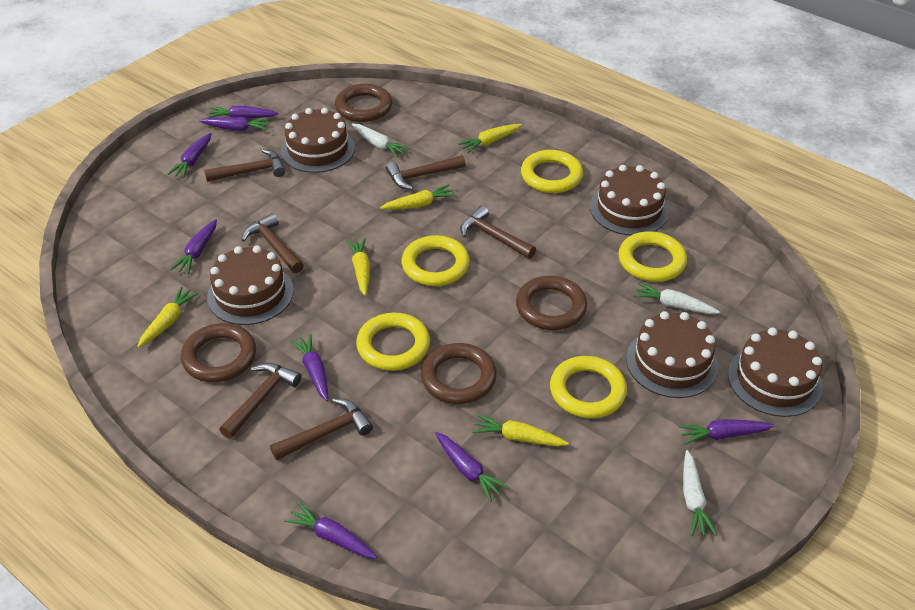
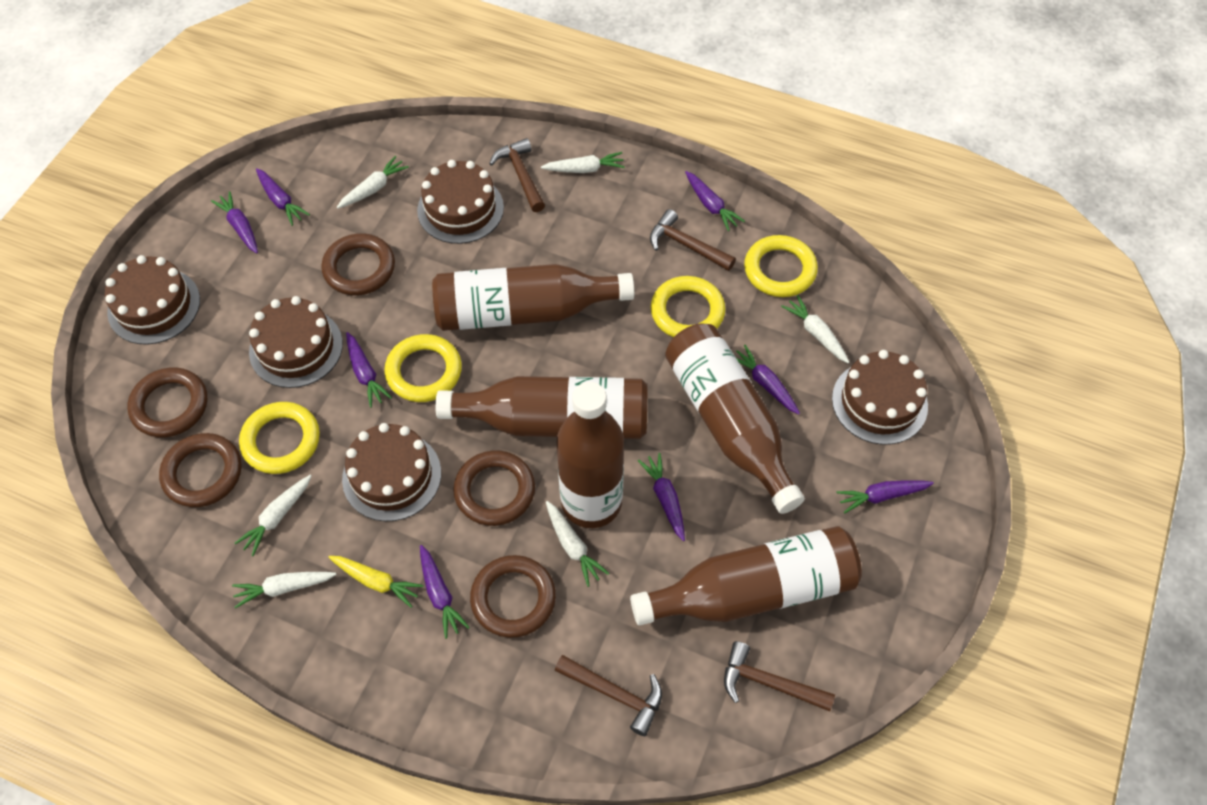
brown bottle: none = 0 -> [432,264,634,331] [435,376,647,439] [557,382,624,528] [630,526,862,626] [665,323,805,514] = 5
brown hammer: [204,149,286,182] [219,363,302,439] [241,213,304,273] [270,398,373,460] [386,155,466,190] [460,205,536,259] = 6 -> [489,138,545,212] [555,655,662,736] [650,209,736,271] [724,641,835,711] = 4
brown ring: [181,323,256,382] [335,84,392,122] [421,343,497,404] [516,276,587,330] = 4 -> [127,367,208,438] [159,433,242,507] [321,233,395,295] [453,450,535,526] [470,555,556,638] = 5
white carrot: [352,123,409,157] [634,283,720,314] [683,450,717,536] = 3 -> [232,572,336,608] [234,475,311,556] [337,156,409,209] [541,152,625,173] [546,501,609,587] [781,295,849,363] = 6
yellow carrot: [137,287,199,348] [346,238,370,296] [380,184,456,210] [458,124,522,153] [472,414,569,446] = 5 -> [329,556,423,608] = 1
yellow ring: [356,313,430,371] [402,235,470,286] [521,150,583,193] [550,356,627,418] [618,231,687,282] = 5 -> [239,402,320,474] [384,334,462,402] [651,276,726,338] [744,235,818,297] = 4

